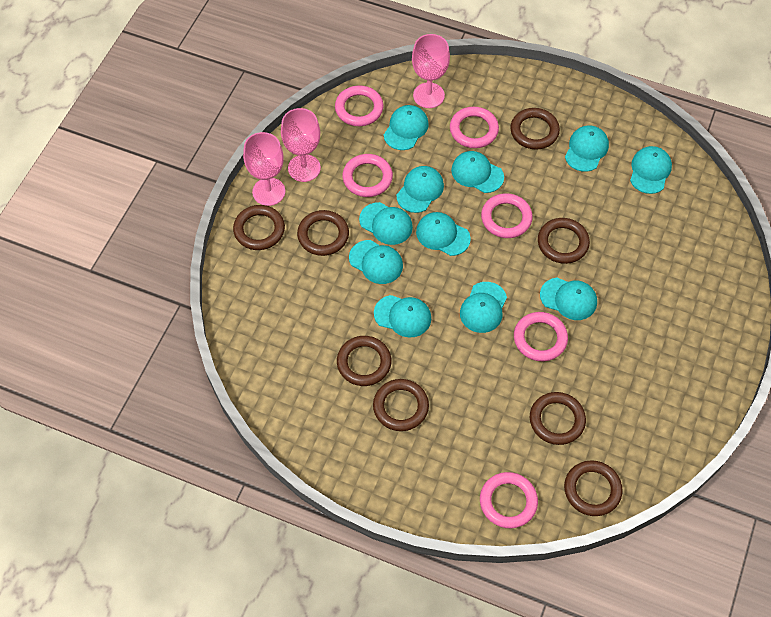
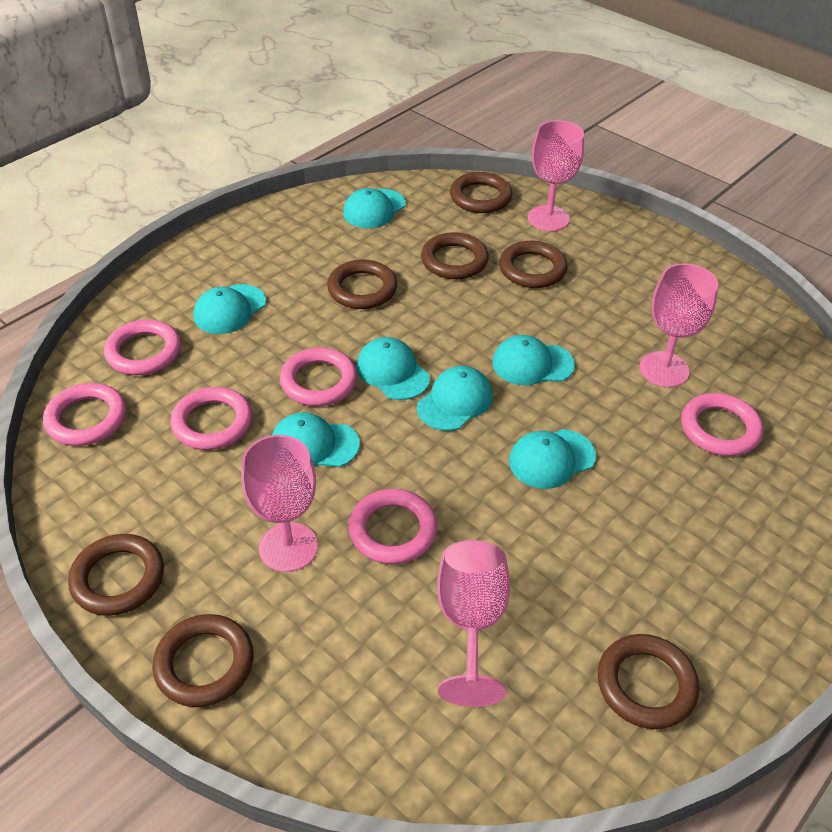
brown ring: [233,205,285,250] [297,210,349,256] [337,336,391,386] [373,379,429,431] [510,108,560,149] [530,392,586,445] [538,218,590,264] [564,460,623,516] = 8 -> [68,534,164,616] [152,614,254,707] [327,259,397,309] [421,232,489,279] [450,172,513,213] [499,241,567,288] [597,634,699,729] = 7
pink goblet: [243,132,285,206] [281,108,321,182] [412,34,450,108] = 3 -> [241,435,318,572] [437,540,510,707] [528,120,584,231] [640,263,718,387] = 4
turquoise cap: [349,240,403,284] [359,202,413,245] [374,295,431,338] [384,105,429,150] [396,166,444,213] [416,212,471,256] [451,151,504,193] [460,282,507,333] [540,278,597,320] [565,125,609,172] [630,146,672,194] = 11 -> [193,284,266,334] [272,412,360,467] [343,188,406,228] [356,337,430,400] [417,366,493,431] [492,335,575,385] [509,429,596,489] = 7

